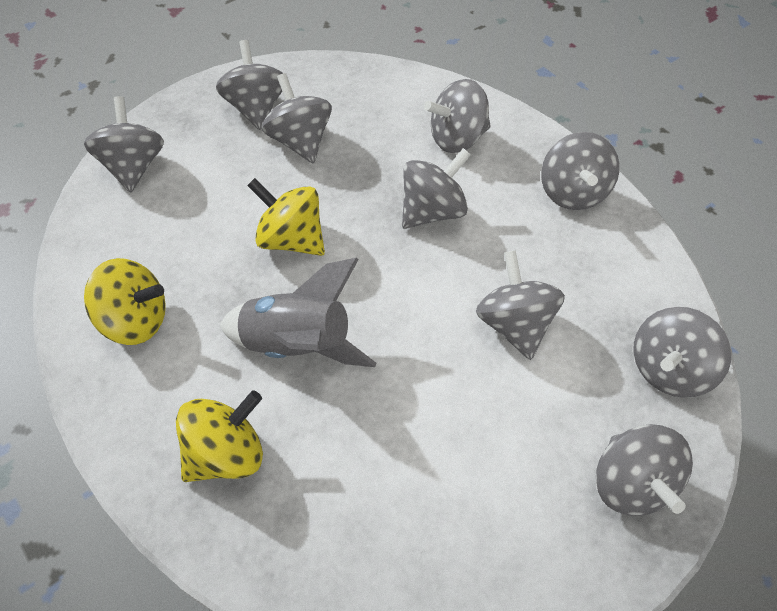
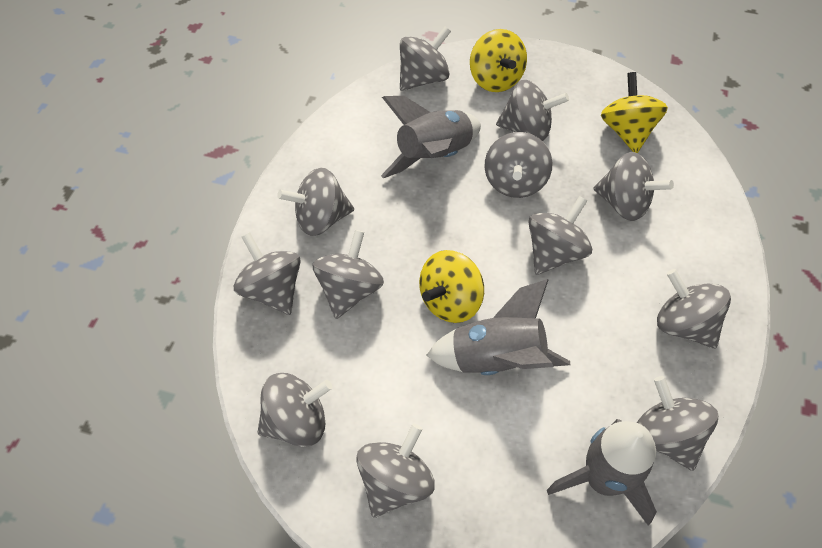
grey rocket: [219,258,377,367] = 1 -> [381,96,481,178] [426,279,570,375] [547,419,657,526] = 3
grey spinning top: [84,96,164,192] [216,40,283,130] [262,73,332,163] [402,148,471,229] [424,79,491,153] [476,250,565,360] [541,132,620,210] [596,424,693,516] [633,307,732,398] = 9 -> [234,232,301,315] [257,373,333,447] [277,168,354,236] [313,230,384,319] [356,424,435,518] [400,26,451,91] [485,132,553,198] [496,80,569,141] [528,196,592,275] [593,152,674,221] [637,376,718,471] [657,269,731,349] = 12

